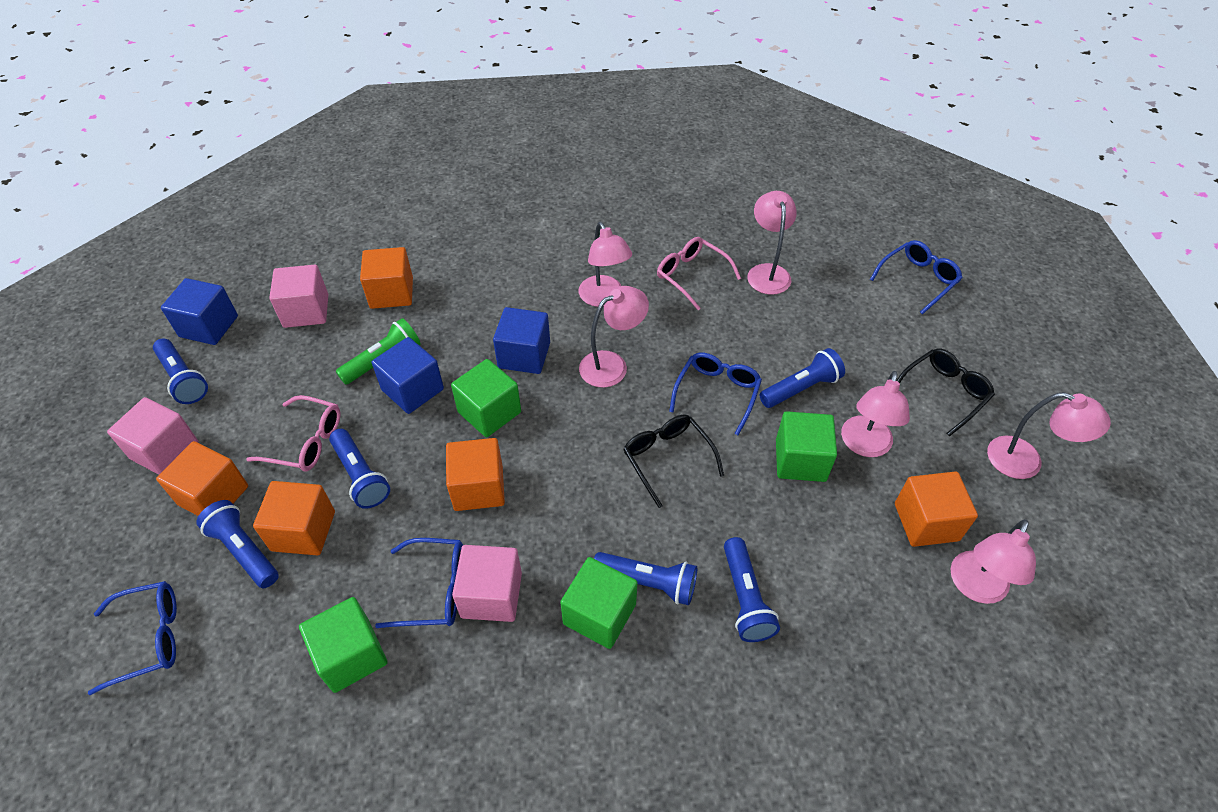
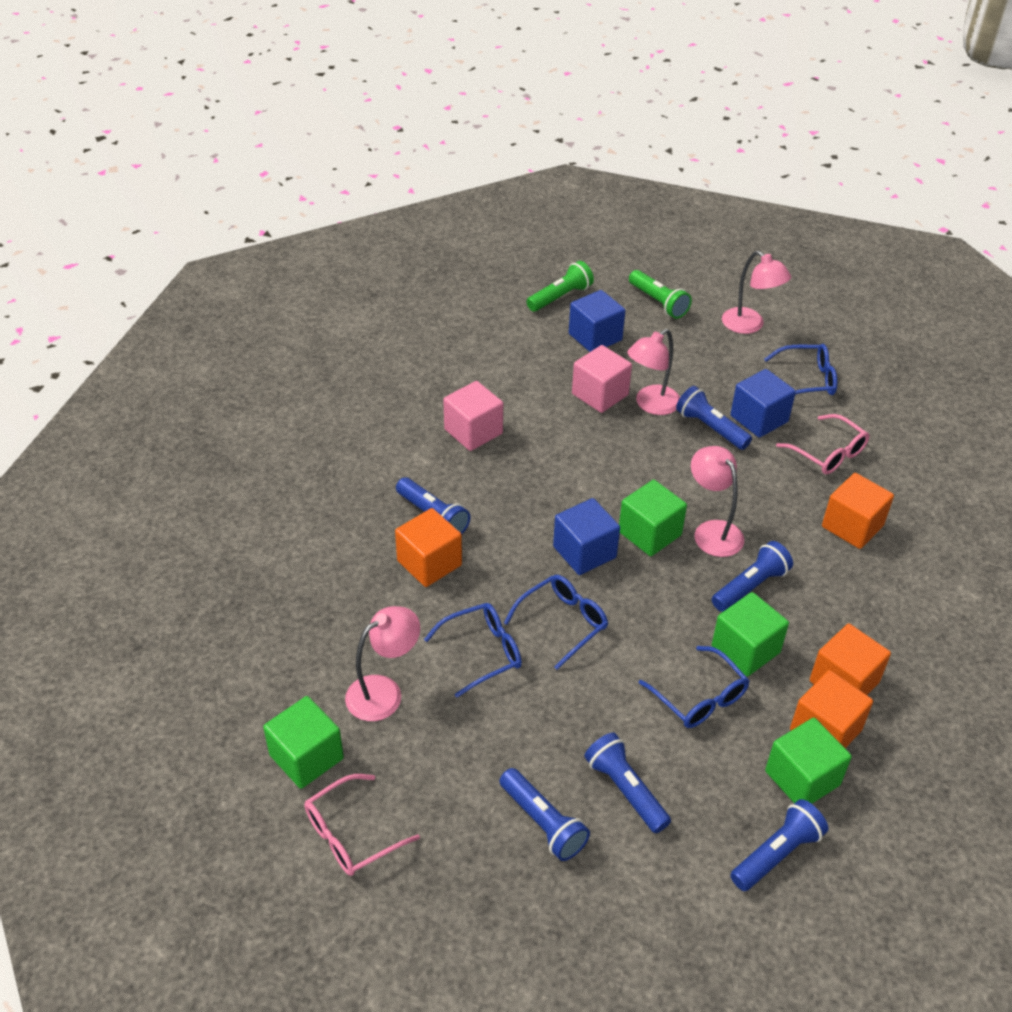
black glasses: [623,415,724,508] [896,349,995,437] = 2 -> none = 0
green flashlight: [336,318,421,385] = 1 -> [526,261,594,312] [629,270,692,319] = 2
orange cube: [156,441,248,516] [253,481,335,555] [360,247,413,309] [446,438,505,511] [895,471,978,547] = 5 -> [395,508,462,587] [790,670,873,748] [810,624,891,695] [822,473,894,549] = 4
pink cube: [107,397,198,475] [269,265,328,328] [452,545,522,622] = 3 -> [443,381,503,451] [572,345,632,413] = 2
pink lamp: [579,222,632,307] [579,286,649,387] [747,191,797,295] [841,371,910,457] [951,519,1036,604] [987,392,1111,479] = 6 -> [345,606,420,721] [627,329,680,415] [691,446,744,557] [722,251,791,334] = 4

